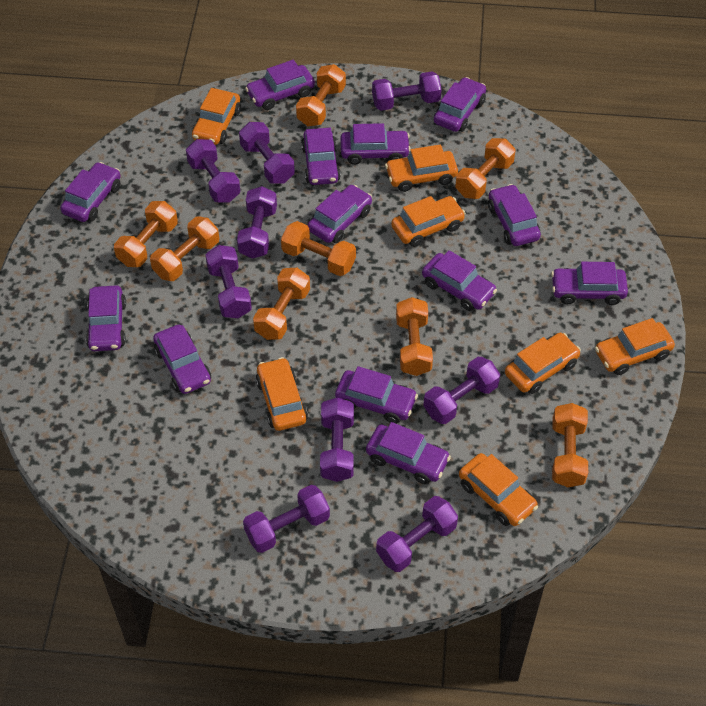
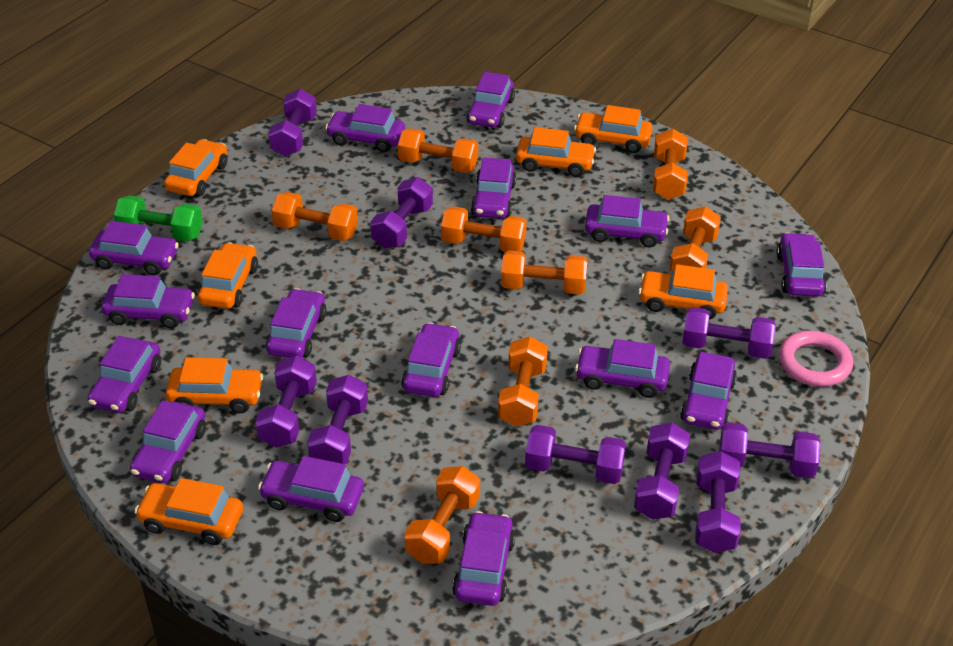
green dumbbell: none = 0 -> [114,195,203,241] = 1
pink ring: none = 0 -> [779,331,853,387] = 1
purple car: [60,162,121,222] [86,285,126,351] [153,325,211,394] [245,60,315,110] [301,128,341,185] [308,184,372,243] [335,366,418,424] [340,123,411,165] [366,422,451,484] [422,250,497,311] [434,77,486,132] [488,184,541,246] [551,262,628,305] = 13 -> [88,336,161,413] [89,221,179,275] [102,274,195,329] [130,400,206,483] [258,456,364,522] [266,288,327,358] [325,104,405,152] [401,323,461,397] [452,511,515,606] [466,72,515,128] [471,157,517,219] [575,339,670,398] [585,195,670,248] [680,352,737,430] [776,233,827,297] = 15

